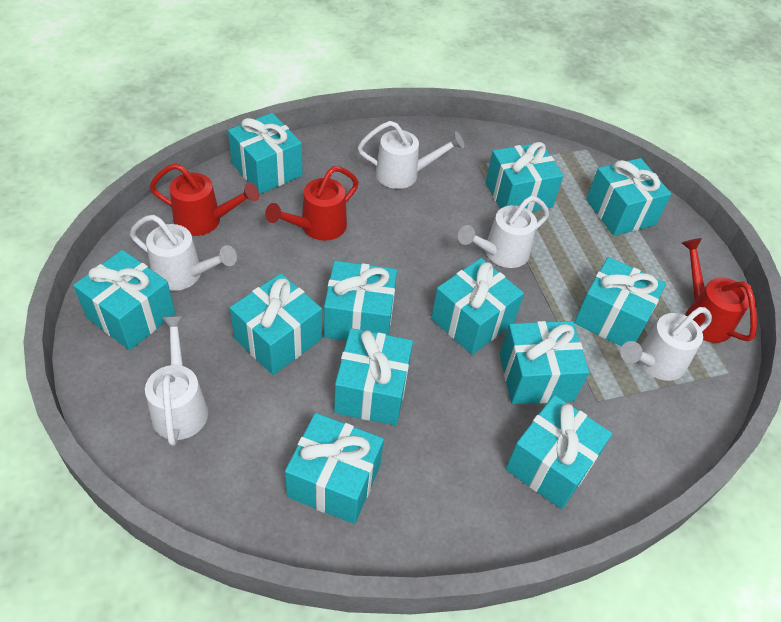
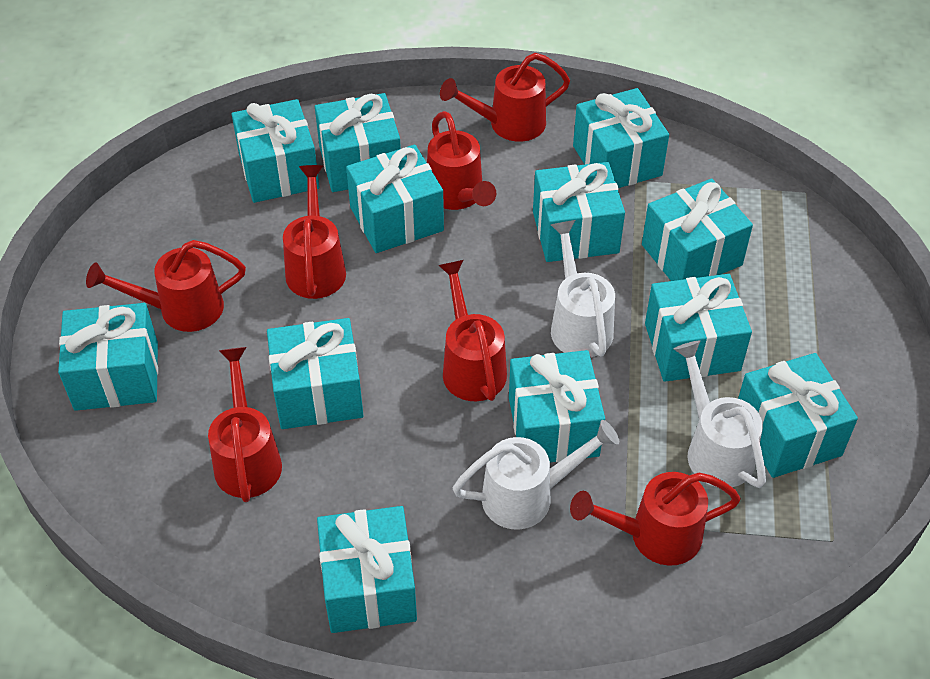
red watering can: [149,163,259,236] [265,166,359,241] [682,238,757,343] = 3 -> [86,240,246,332] [208,347,282,502] [283,165,346,299] [427,111,496,210] [438,260,507,401] [440,53,570,142] [570,472,741,566] = 7
white watering can: [130,215,237,291] [145,316,208,446] [358,121,464,189] [458,196,549,268] [620,307,712,381] = 5 -> [453,420,619,530] [551,220,615,358] [674,341,766,488] = 3

